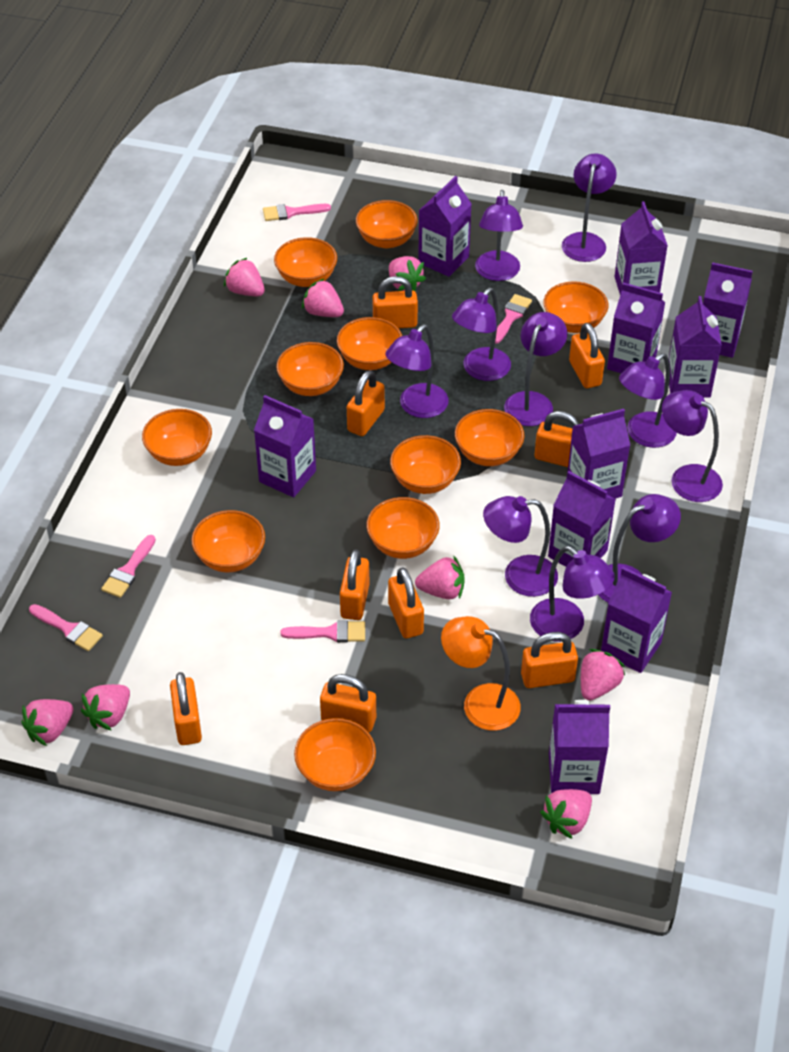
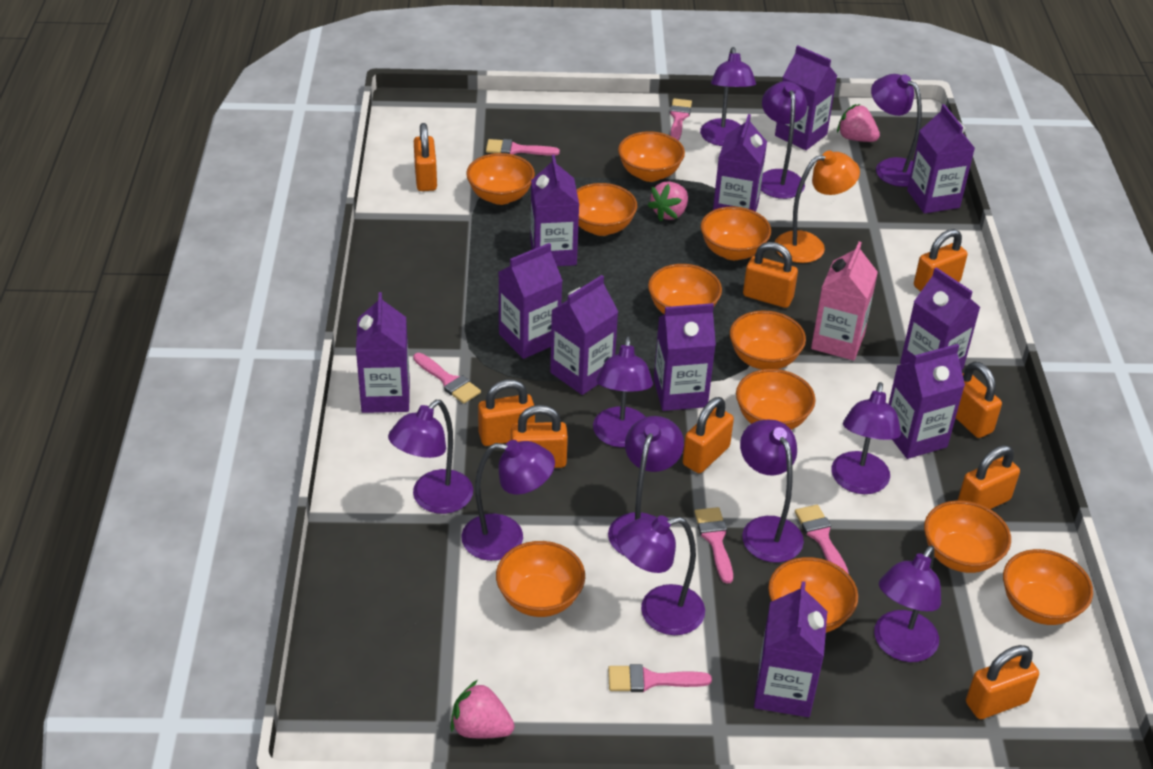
pink brush: [29,604,103,651] [101,535,156,598] [263,204,331,221] [281,620,365,643] [495,294,532,344] = 5 -> [413,353,481,404] [486,139,560,156] [608,664,712,692] [670,98,692,141] [694,507,733,584] [795,505,849,574] = 6
pink carton: none = 0 -> [811,242,878,360] = 1
pink strawberry: [21,699,74,746] [81,684,130,731] [224,258,265,296] [302,278,344,317] [389,256,426,291] [415,555,465,599] [540,789,592,839] [581,649,625,701] = 8 -> [451,680,515,738] [647,181,688,221] [837,104,880,142] = 3
purple carton: [254,395,316,497] [418,176,472,277] [548,471,616,567] [549,700,610,794] [568,409,630,499] [601,567,672,673] [607,283,665,373] [615,201,668,295] [669,296,722,398] [703,262,753,358] = 10 -> [356,292,410,413] [498,243,563,359] [530,155,579,266] [550,275,618,395] [654,303,716,411] [713,114,767,212] [754,581,827,717] [775,45,837,150] [889,344,965,459] [900,267,981,370] [907,104,975,214] = 11
purple lamp: [385,324,449,418] [452,288,511,381] [475,190,523,281] [483,496,558,597] [504,312,567,426] [530,546,615,642] [562,153,617,262] [599,494,681,603] [619,353,677,448] [662,390,723,502] = 10 -> [388,400,473,514] [462,440,555,561] [593,336,653,448] [608,416,684,555] [617,515,705,635] [700,47,756,146] [740,420,804,563] [761,81,807,199] [832,382,901,494] [871,74,922,187] [874,546,941,662] = 11

